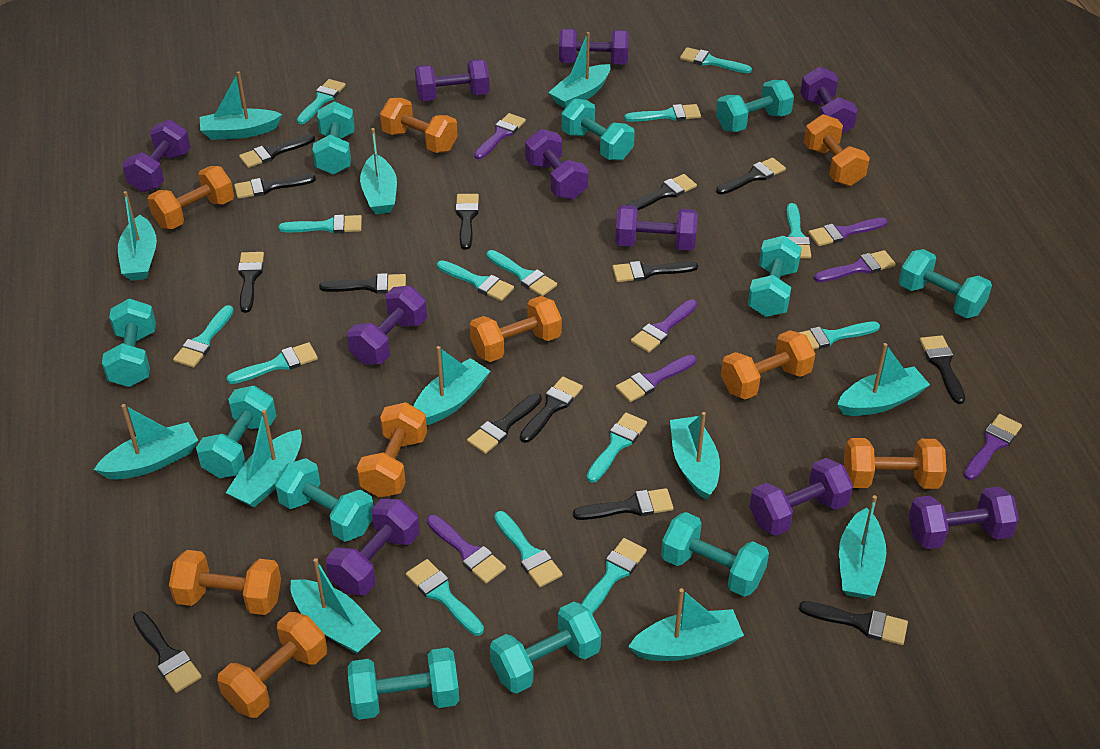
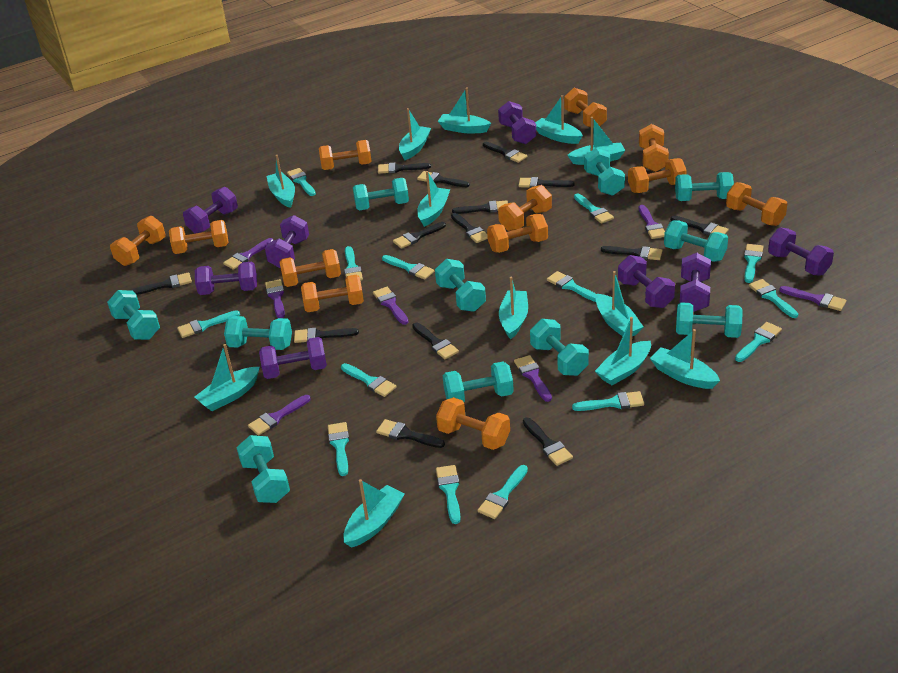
orange dumbbell: [148,166,234,229] [169,550,281,615] [217,612,327,718] [357,402,427,498] [380,98,458,153] [470,296,562,362] [721,330,815,400] [804,114,870,186] [844,438,947,489] = 9 -> [110,216,166,266] [169,220,229,254] [279,249,341,287] [301,275,364,312] [319,140,372,170] [436,397,510,450] [487,214,548,253] [498,185,552,231] [564,88,607,128] [628,158,687,193] [639,124,669,172] [726,182,787,226] = 12
purple dumbbell: [122,120,191,192] [326,499,419,595] [347,286,427,365] [415,59,490,101] [525,129,589,200] [559,29,629,65] [615,205,697,250] [750,458,853,536] [800,67,858,134] [909,486,1019,549] = 10 -> [183,187,238,234] [195,262,257,295] [259,337,327,379] [265,215,309,268] [498,101,536,144] [618,255,675,308] [680,253,711,312] [768,228,834,276] = 8

